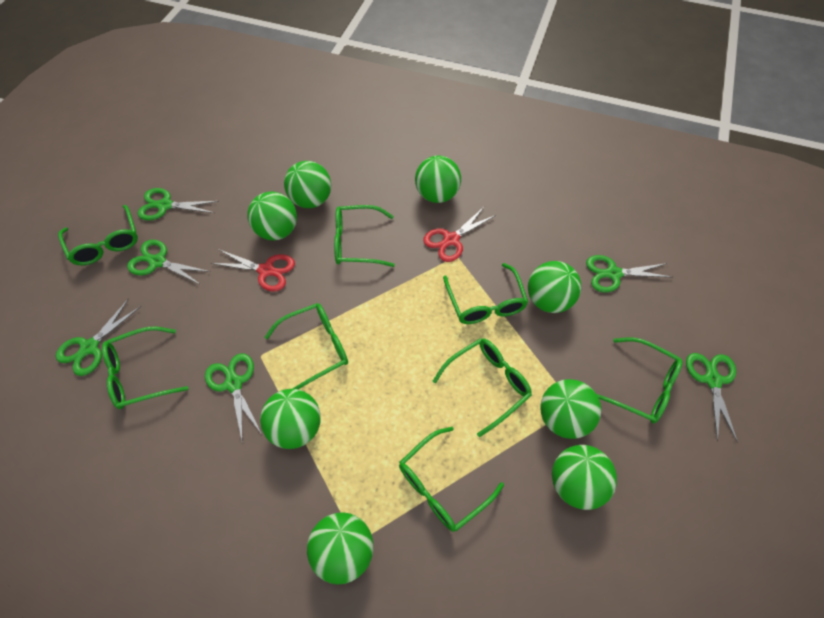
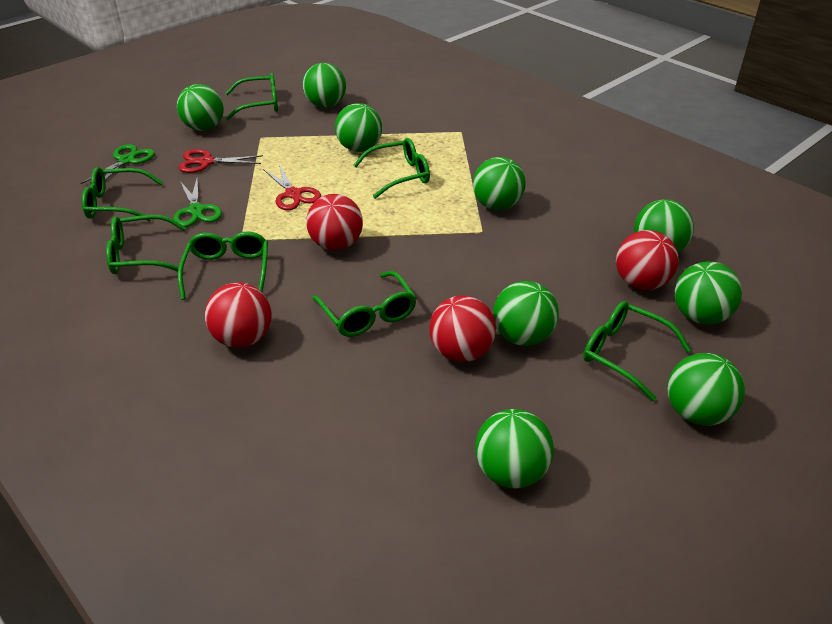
green ball: [247,192,297,240] [260,389,321,449] [284,161,331,208] [307,512,374,584] [415,155,461,203] [528,261,581,313] [540,379,601,439] [552,445,617,510] = 8 -> [177,84,224,131] [303,63,346,108] [335,103,382,152] [473,157,526,210] [475,409,554,488] [493,281,559,346] [634,199,694,253] [668,353,745,426] [675,262,742,325] = 9
green glasses: [58,205,138,265] [102,327,189,409] [265,303,348,389] [334,205,395,267] [399,427,504,532] [432,338,532,437] [443,263,528,324] [596,338,683,424] = 8 -> [82,167,163,221] [106,215,186,274] [178,231,268,300] [226,73,278,120] [312,271,417,337] [354,138,430,199] [583,301,691,401] = 7
green scissors: [56,298,141,376] [127,240,211,285] [137,188,219,221] [205,354,263,440] [586,255,671,292] [686,353,738,443] = 6 -> [80,144,155,184] [173,177,222,227] = 2
red ball: none = 0 -> [205,282,272,348] [306,194,363,251] [429,296,496,362] [616,230,679,290] = 4

